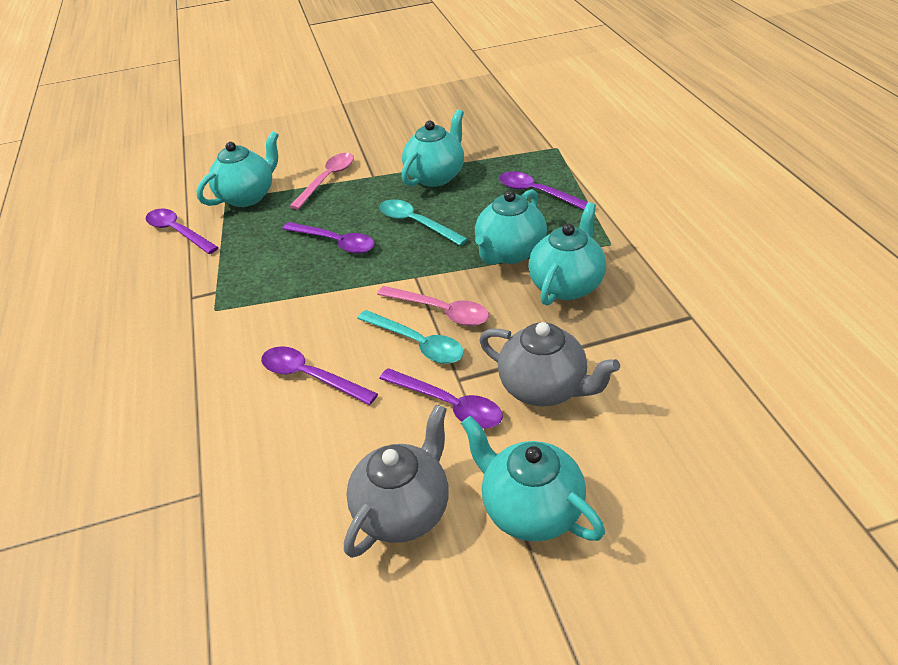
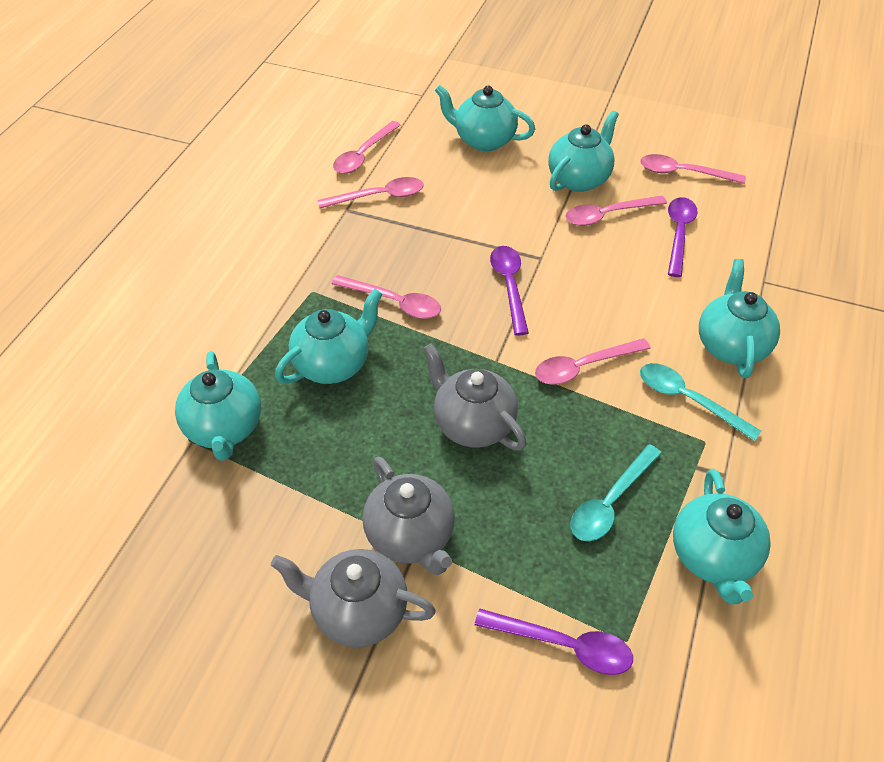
grey teapot: [344,405,449,558] [479,322,620,406] = 2 -> [271,549,436,647] [363,457,455,575] [423,343,527,450] = 3
pink spoon: [289,153,354,210] [377,286,489,326] = 2 -> [318,177,424,209] [332,275,441,319] [333,121,401,174] [535,338,651,385] [565,195,667,226] [640,154,746,184] = 6
purple spoon: [146,209,219,254] [261,346,378,405] [282,222,375,254] [379,368,503,429] [499,171,588,210] = 5 -> [474,609,633,675] [490,246,529,335] [668,197,698,277] = 3
turquoise teapot: [196,131,279,207] [402,109,464,187] [461,416,605,541] [475,189,547,265] [528,202,606,306] = 5 -> [175,351,261,461] [275,289,382,384] [435,85,535,151] [548,110,619,192] [673,469,771,604] [699,259,780,378] = 6

